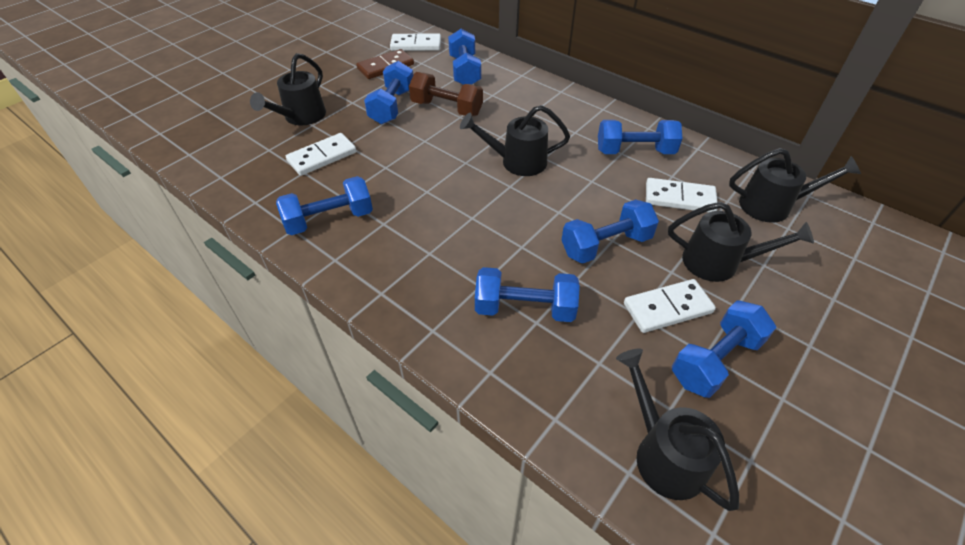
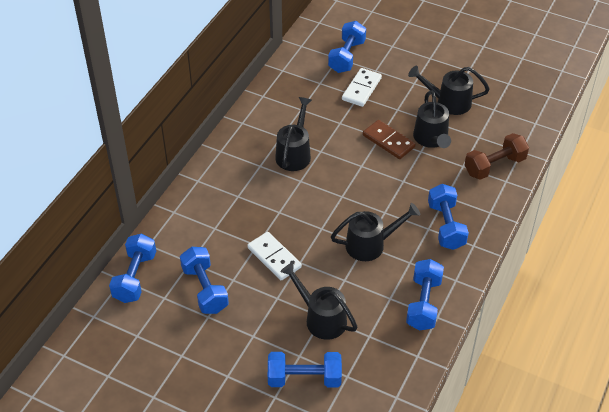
blue dumbbell: [276,176,373,235] [364,61,413,124] [448,29,481,85] [475,267,580,322] [562,199,659,264] [598,120,682,154] [672,300,777,398] = 7 -> [109,233,156,303] [180,247,229,314] [268,352,342,388] [328,21,366,73] [406,259,444,330] [428,184,469,250] = 6
white domino: [286,133,357,176] [390,33,441,51] [624,279,716,333] [646,178,718,213] = 4 -> [247,232,302,280] [342,68,382,107] = 2

